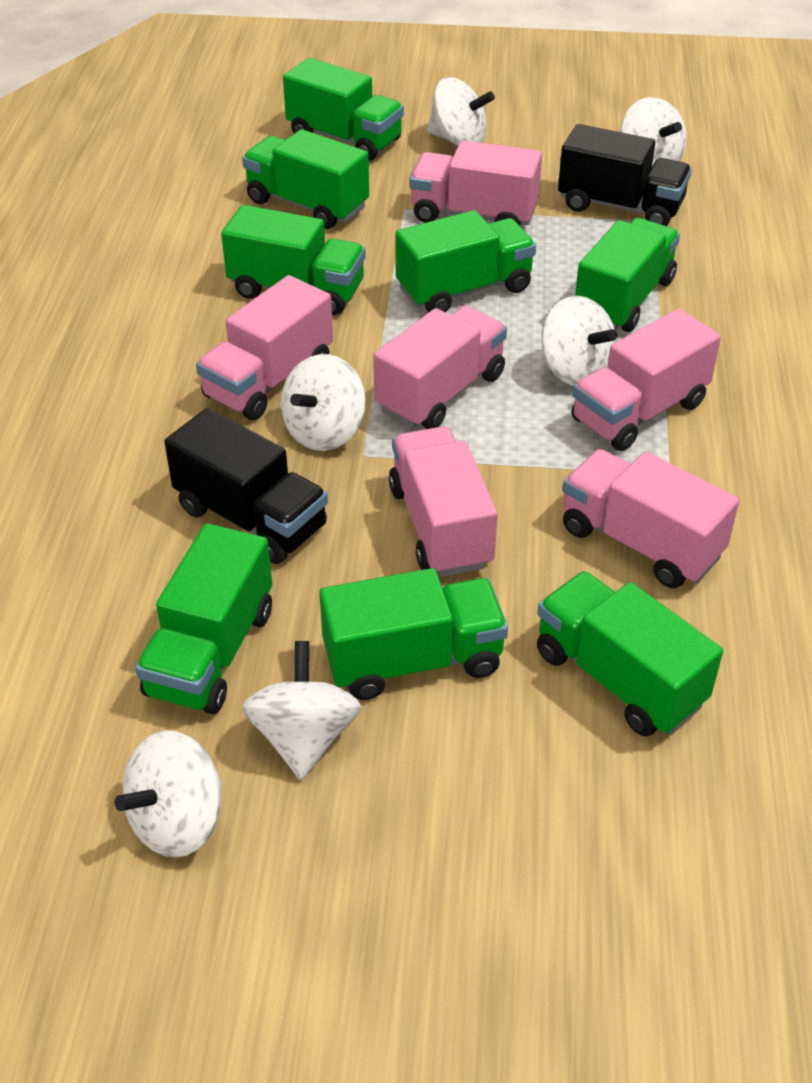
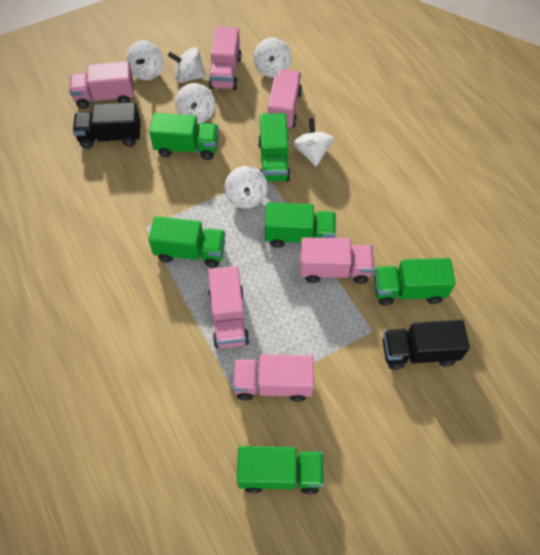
green truck: [135,523,272,714] [221,205,366,315] [242,129,369,229] [283,58,404,161] [319,568,508,700] [395,210,536,312] [537,571,723,737] [575,218,680,332] = 8 -> [148,216,225,268] [149,113,218,160] [237,446,324,494] [258,113,291,182] [265,202,336,248] [374,258,456,306] = 6

